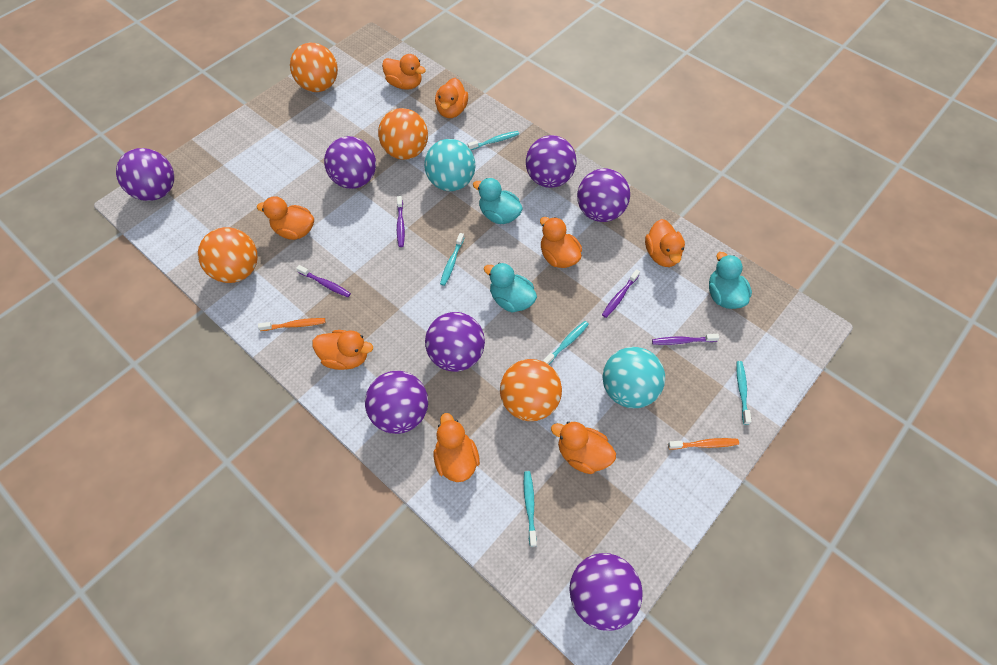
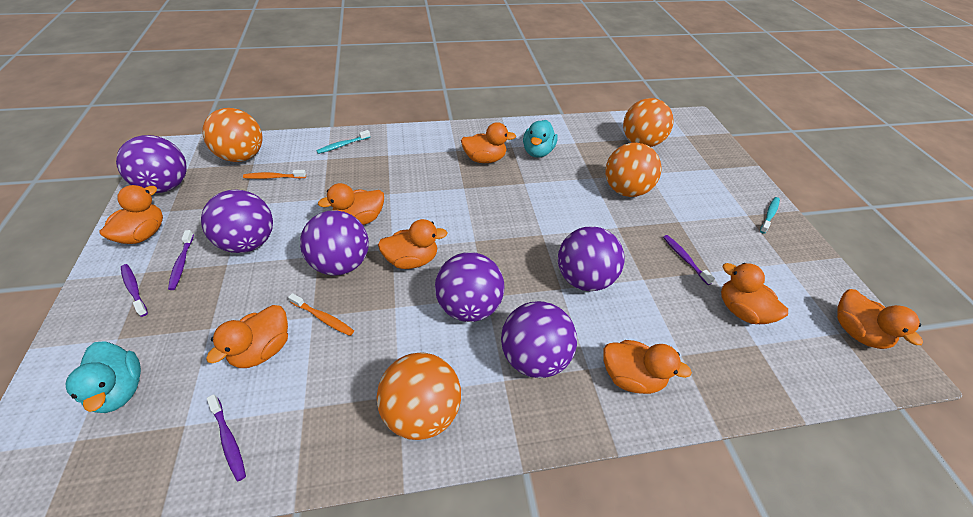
purple ball: [116,148,174,201] [324,136,376,189] [365,371,428,434] [425,312,485,372] [526,135,576,188] [569,553,643,631] [577,168,630,222] = 7 -> [116,135,187,193] [201,190,273,253] [300,210,369,276] [435,252,504,322] [501,301,577,378] [558,226,625,291] = 6
turquoise ball: [424,139,475,191] [603,347,665,408] = 2 -> none = 0
turquoise duck: [473,178,523,224] [484,263,537,312] [709,252,752,309] = 3 -> [66,341,141,413] [523,120,558,158] = 2
turquoise toothbrush: [440,233,464,286] [468,131,519,150] [524,471,537,547] [543,321,589,365] [736,361,751,425] = 5 -> [316,130,370,154] [760,197,780,234] = 2

